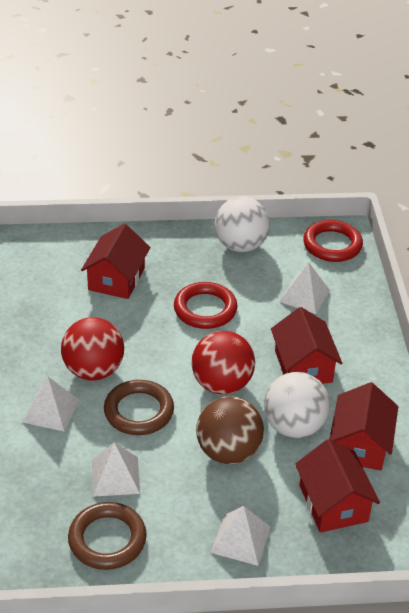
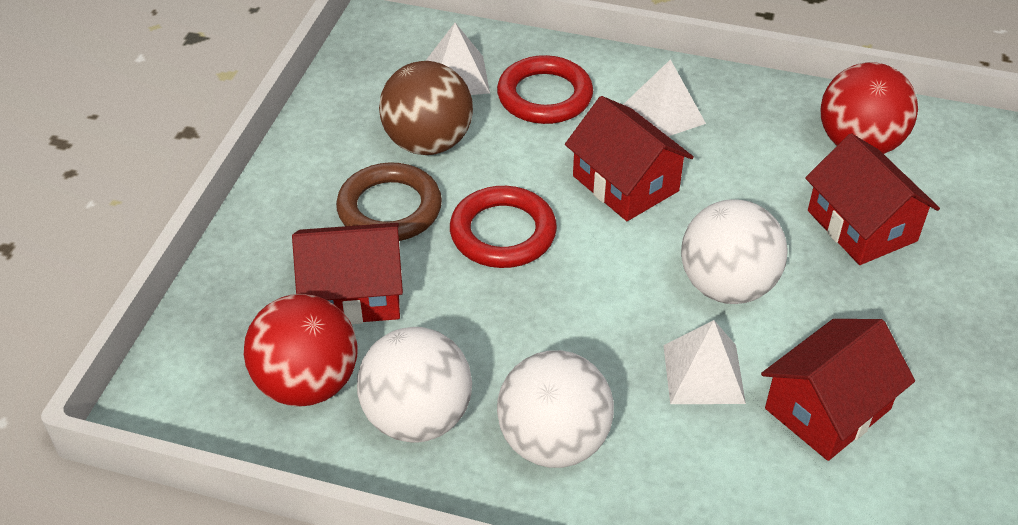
brown ring: [68,502,147,570] [104,380,174,435] = 2 -> [336,162,442,241] = 1
white ball: [214,196,270,252] [264,372,330,438] = 2 -> [357,327,472,442] [497,350,614,468] [681,199,788,304] = 3
white pyramid: [23,377,79,432] [92,442,140,497] [211,506,271,566] [279,262,330,314] = 4 -> [426,23,490,95] [623,59,706,136] [663,320,746,404] = 3

